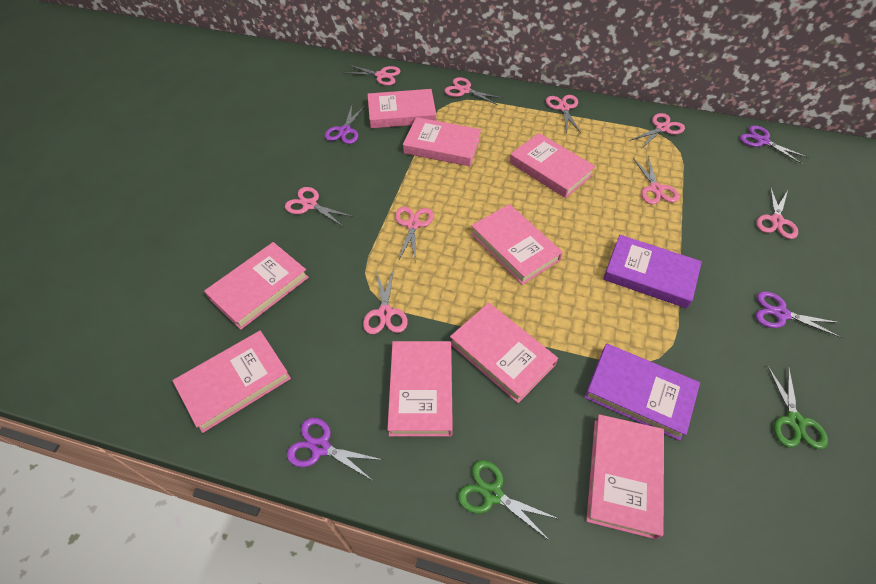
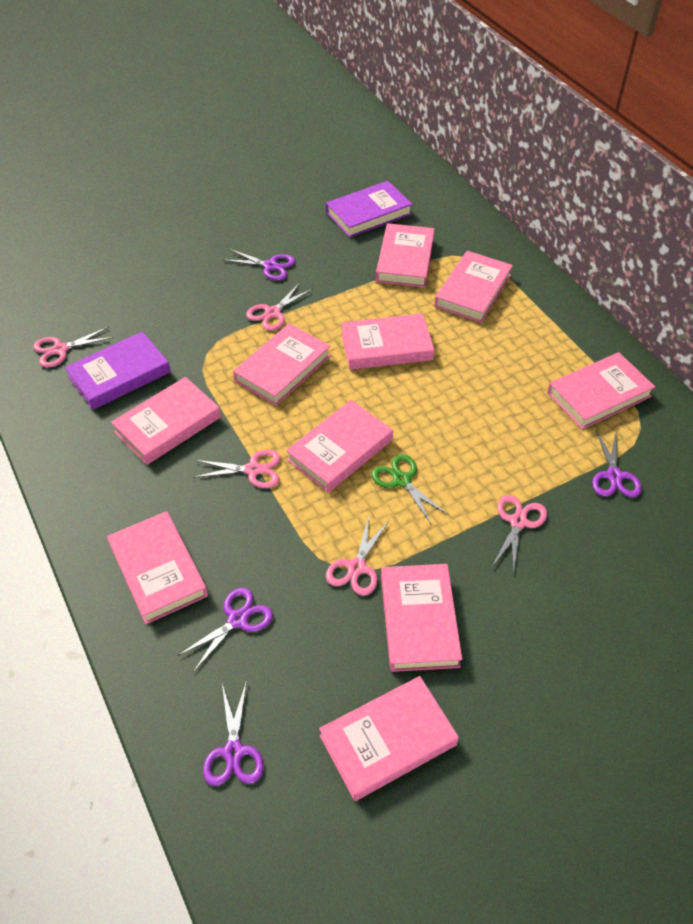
green scissors: [458,460,559,541] [767,365,828,449] = 2 -> [371,454,448,525] = 1
pink book: [172,331,291,433] [204,242,309,330] [368,89,436,128] [387,341,453,436] [403,117,481,166] [450,303,558,403] [471,204,563,285] [510,133,596,198] [586,414,664,539] = 9 -> [107,511,208,624] [111,377,221,465] [233,323,331,406] [286,400,393,493] [319,676,459,801] [341,313,434,370] [376,223,435,287] [381,564,462,672] [434,251,513,323] [547,352,655,429] = 10
pink scissors: [285,187,353,226] [346,65,401,86] [363,269,408,334] [395,207,434,261] [445,77,502,105] [546,95,581,133] [631,113,685,149] [633,156,679,204] [756,186,798,239] = 9 -> [33,327,114,368] [193,450,280,488] [246,282,313,331] [326,516,389,596] [492,495,547,575] = 5

